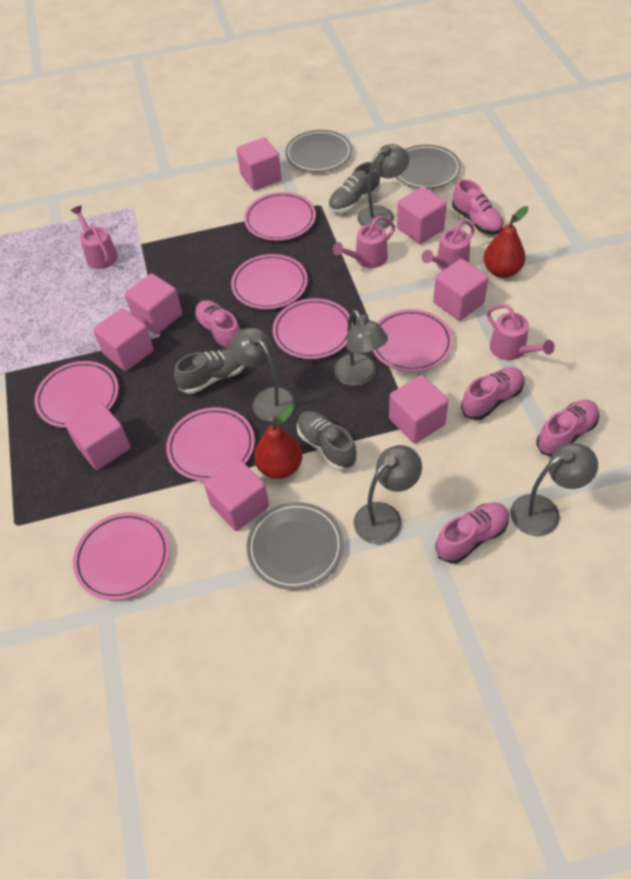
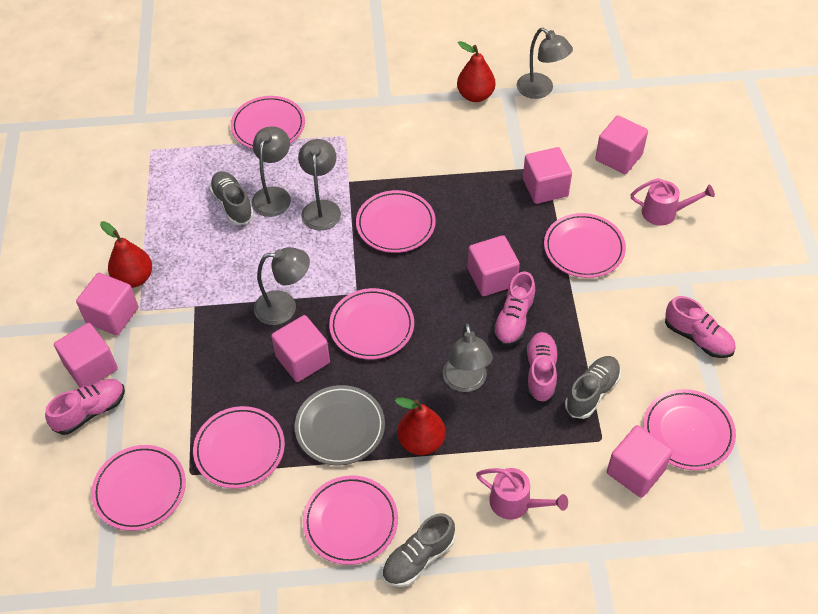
grey plate: [247,502,344,590] [285,130,352,172] [396,145,461,189] = 3 -> [295,385,385,466] = 1
pink cube: [65,401,131,470] [93,308,154,371] [125,273,182,334] [204,458,269,531] [236,137,282,190] [389,375,449,444] [397,187,447,244] [433,259,489,321] = 8 -> [54,323,118,388] [76,273,138,335] [271,315,330,382] [468,235,520,296] [523,147,572,204] [595,115,648,174] [607,425,673,498] = 7
pink plate: [34,361,119,428] [73,512,170,600] [166,407,255,481] [231,254,308,309] [244,192,316,241] [273,298,353,359] [373,309,453,372] = 7 -> [91,445,186,531] [193,406,285,489] [231,96,305,149] [303,475,398,565] [329,288,414,359] [356,190,436,253] [544,213,626,278] [643,389,736,470] = 8
pink shoe: [194,300,240,350] [435,502,509,563] [452,179,504,235] [461,367,524,420] [536,400,599,456] = 5 -> [45,379,125,435] [493,271,536,346] [526,332,558,404] [665,296,736,358] = 4
pink watering can: [71,206,118,269] [333,216,395,268] [421,220,475,271] [487,304,555,360] = 4 -> [476,468,568,520] [630,178,715,226] = 2
red pear: [254,405,302,479] [483,206,528,278] = 2 -> [100,221,152,288] [395,397,445,455] [457,41,496,102] = 3

